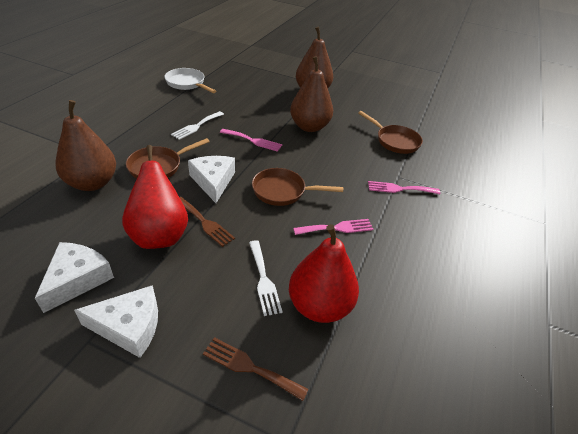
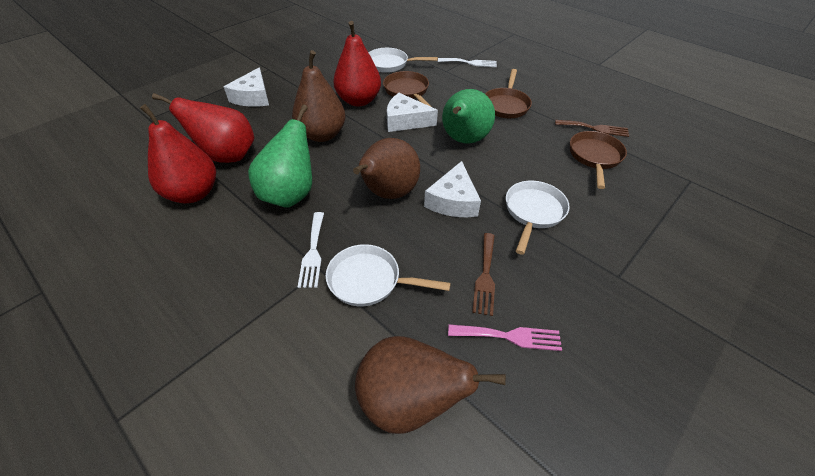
green pear: none = 0 -> [248,105,312,207] [442,89,495,144] = 2
pink fork: [220,129,282,152] [293,219,374,235] [368,181,440,194] = 3 -> [448,324,562,351] = 1
red pear: [122,145,188,249] [289,224,359,323] = 2 -> [140,104,216,203] [152,93,254,163] [333,21,381,107] = 3
white pan: [164,68,216,93] = 1 -> [326,244,451,306] [368,48,438,73] [506,181,570,255] = 3

